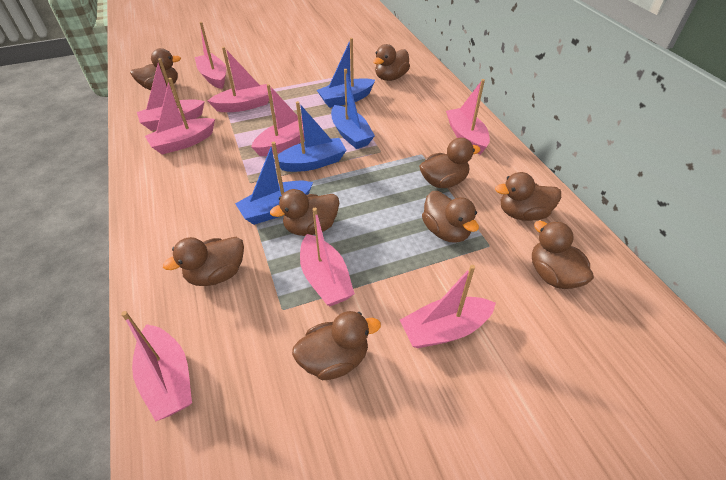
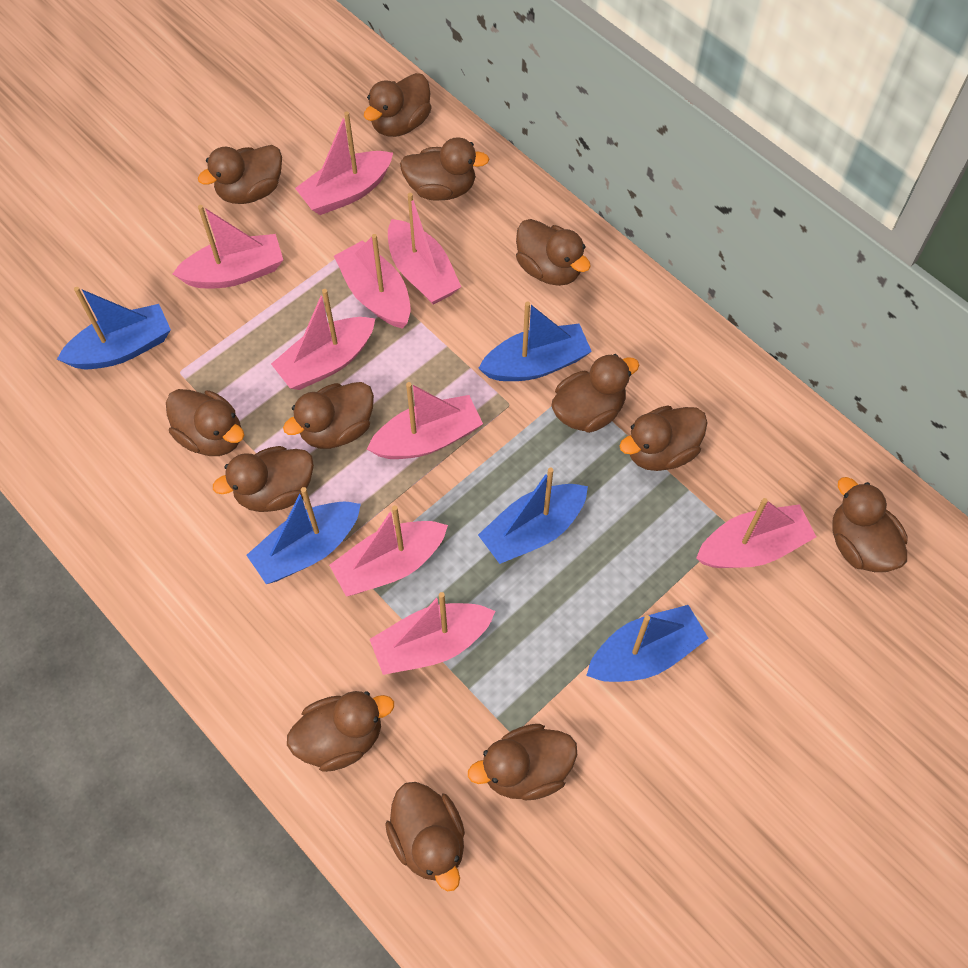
blue boat: [235,142,313,225] [274,101,346,172] [317,38,375,108] [331,69,375,149] = 4 -> [57,287,171,369] [247,487,361,584] [478,301,592,381] [478,467,588,564] [586,605,709,682] = 5
brown duck: [130,48,181,90] [163,237,244,286] [270,189,339,236] [292,311,381,380] [373,44,410,81] [419,138,480,188] [422,191,479,243] [495,172,561,221] [532,221,594,289] = 9 -> [166,389,244,456] [198,145,282,204] [213,446,314,512] [283,382,374,449] [287,691,394,772] [364,73,432,137] [385,782,465,891] [400,137,490,200] [468,724,577,800] [516,219,591,286] [551,354,639,433] [619,405,708,471] [833,477,908,572] = 13

